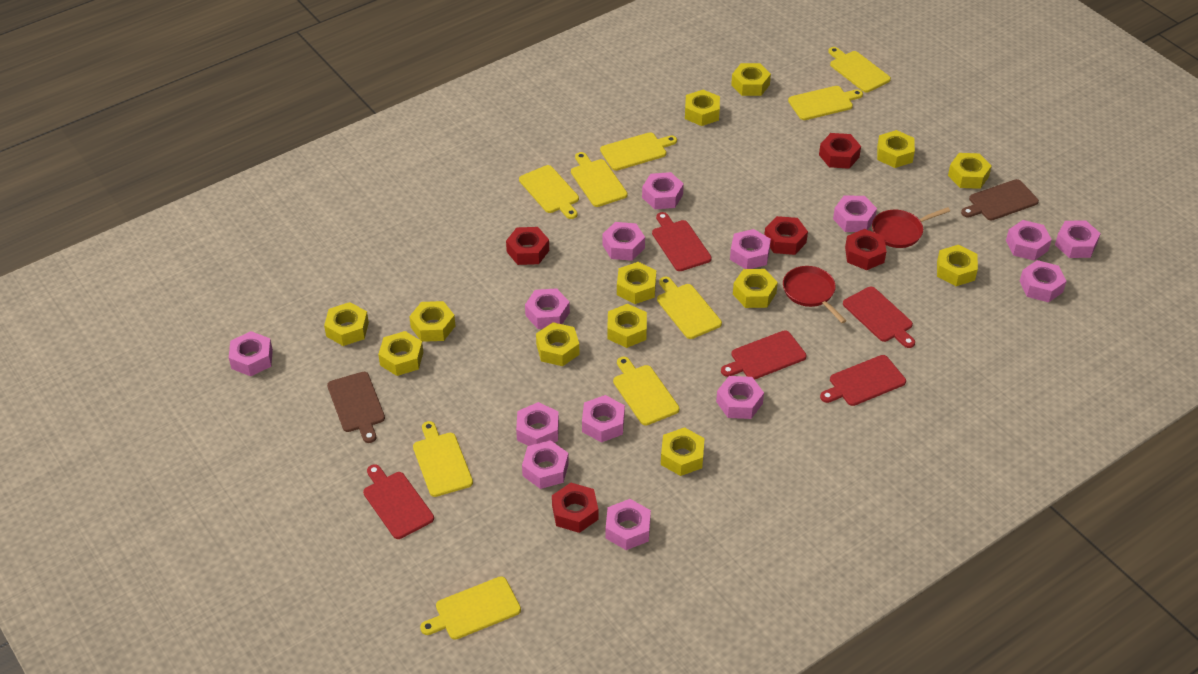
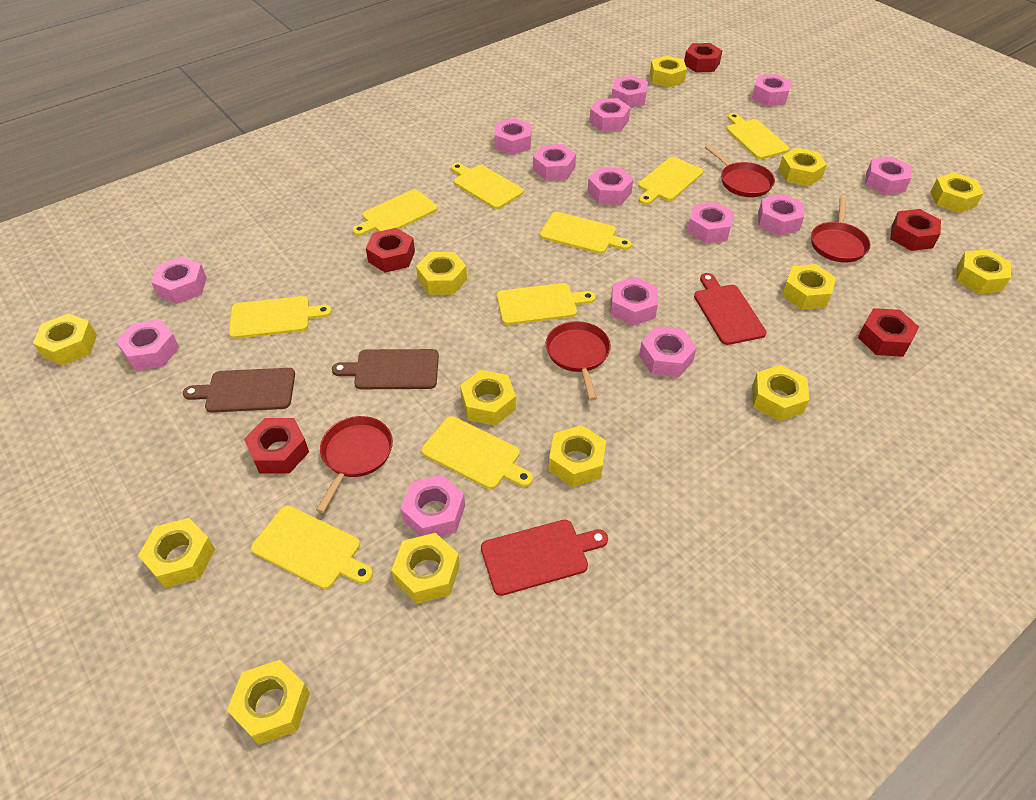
red cutting board: [363,464,434,539] [652,212,712,271] [721,330,806,380] [820,355,906,406] [843,287,915,348] = 5 -> [481,520,608,596] [694,273,767,345] = 2
red pan: [783,266,846,323] [872,207,950,248] = 2 -> [316,416,393,513] [546,321,611,401] [705,145,775,197] [811,197,871,263] = 4

